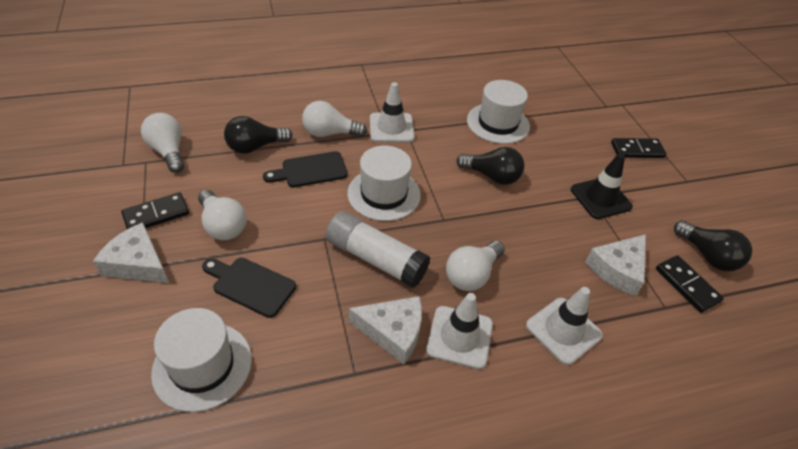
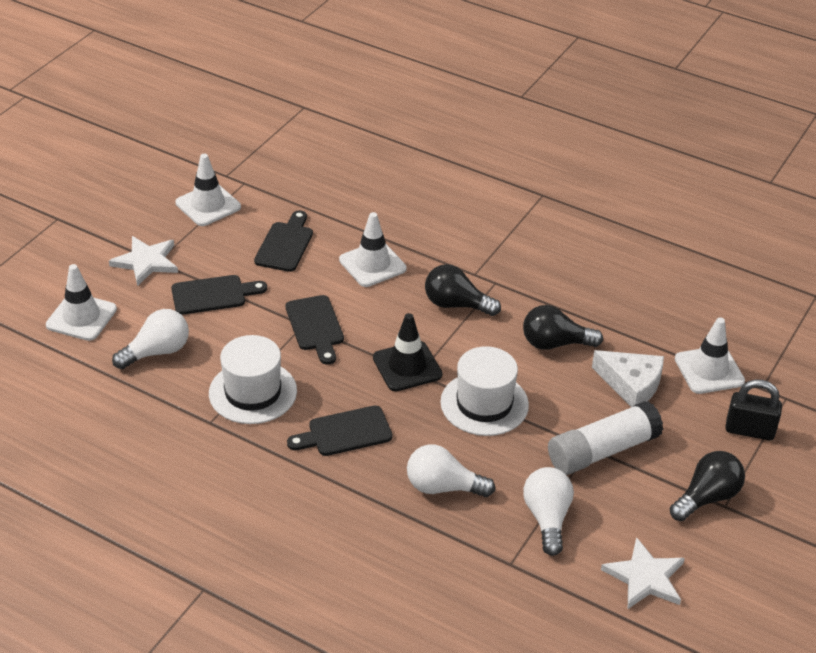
black cutting board: [202,258,296,318] [263,151,348,187] = 2 -> [171,275,267,315] [254,210,313,272] [285,295,344,365] [287,405,393,456] = 4
black domino: [121,192,189,229] [611,138,667,158] [656,255,724,313] = 3 -> none = 0
black padlock: none = 0 -> [726,379,782,441] = 1
white cheese: [93,222,169,283] [349,296,422,364] [585,234,646,296] = 3 -> [592,350,664,407] = 1
white hat: [151,308,252,412] [347,146,421,221] [467,80,530,144] = 3 -> [209,335,297,424] [440,346,529,436] = 2
white light bulb: [141,113,184,173] [198,190,247,240] [302,101,367,137] [446,241,505,291] = 4 -> [112,309,189,369] [407,444,495,497] [523,467,574,556] = 3
white star: none = 0 -> [109,236,178,286] [601,537,685,609] = 2
white traffic cone: [370,82,415,142] [426,293,493,369] [526,287,603,365] = 3 -> [46,264,117,341] [175,154,241,226] [339,212,407,287] [675,317,745,394] = 4

